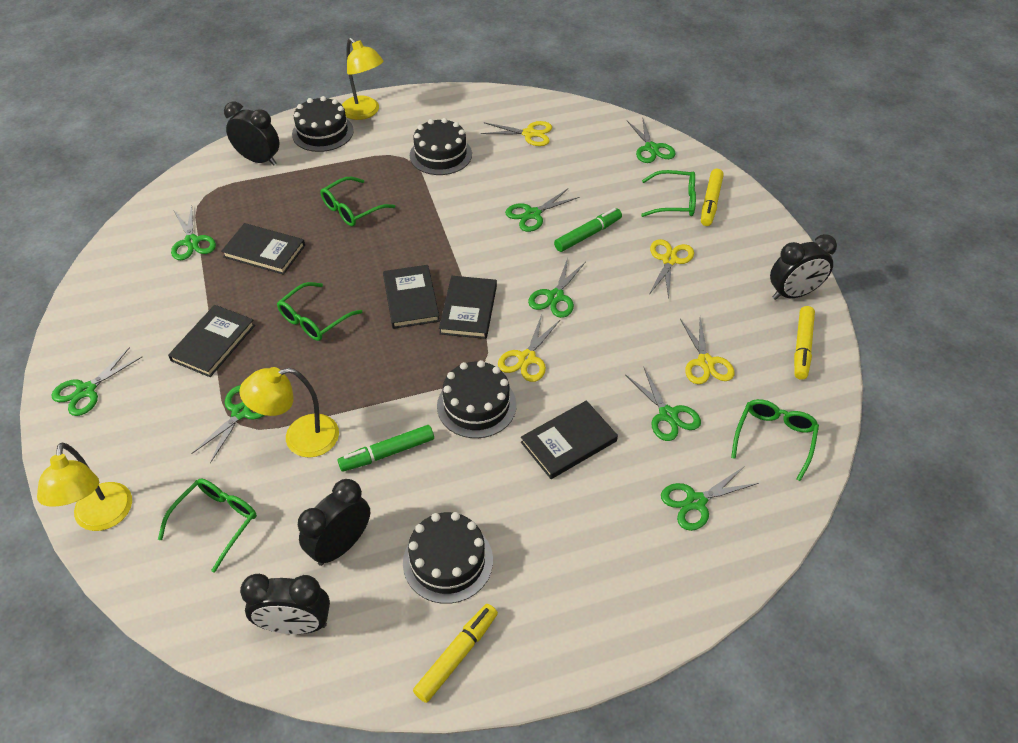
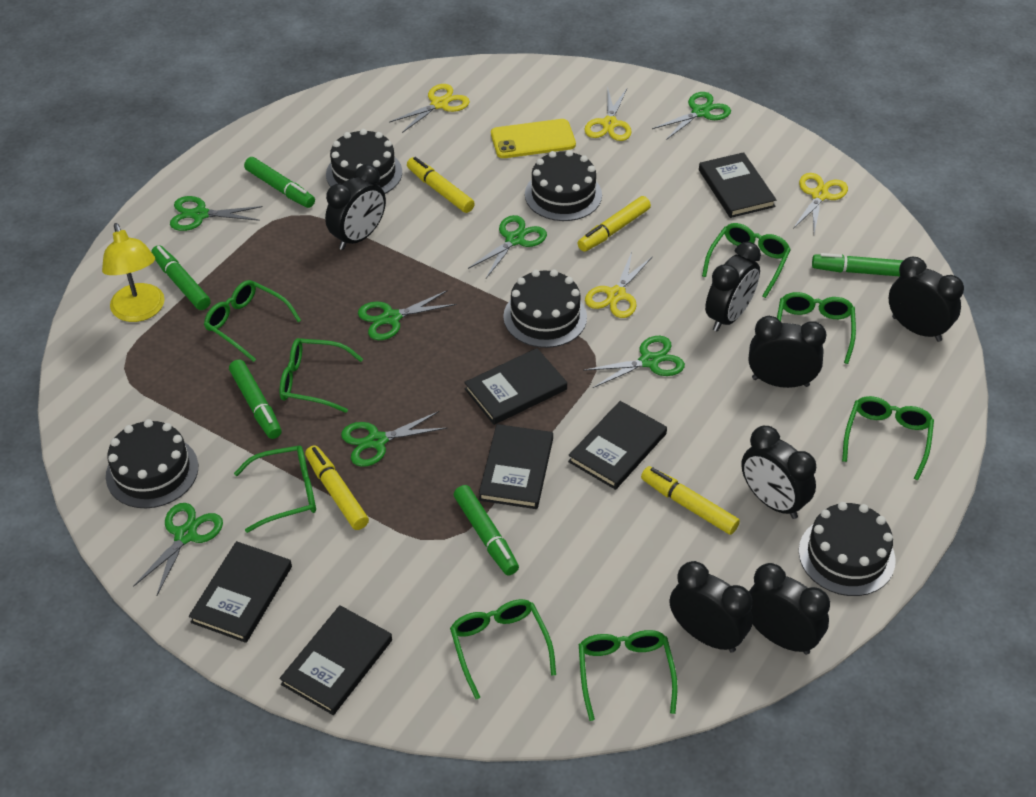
black book: [168,305,255,377] [221,223,305,275] [383,265,440,329] [439,276,497,339] [521,400,618,479] = 5 -> [189,541,292,643] [279,605,392,715] [464,348,567,425] [479,424,553,509] [568,401,667,490] [699,152,776,218] = 6
black cake: [292,96,354,152] [403,512,493,604] [410,118,472,175] [437,360,517,438] = 4 -> [106,419,198,508] [326,129,402,194] [503,269,587,348] [525,150,602,221] [799,502,896,596] = 5
black clock: [224,102,280,166] [240,574,330,634] [298,479,370,566] [770,234,837,300] = 4 -> [325,164,386,250] [670,561,753,653] [705,242,761,332] [741,426,816,519] [749,316,826,388] [749,563,830,655] [889,257,964,342] = 7
green glasses: [158,479,257,573] [277,282,362,341] [320,177,395,226] [641,170,696,217] [731,399,819,481] = 5 -> [204,280,301,362] [234,446,316,533] [280,338,363,413] [450,599,556,699] [579,630,678,721] [702,223,791,298] [777,292,856,364] [842,396,934,480] = 8
green marker: [338,425,434,472] [554,208,622,252] = 2 -> [151,245,211,310] [229,359,282,439] [244,157,315,208] [454,485,519,575] [812,253,904,276] = 5
green scissors: [51,347,142,416] [171,206,216,260] [191,385,265,463] [505,189,579,232] [528,258,586,318] [625,366,701,441] [627,117,676,163] [661,466,759,531] = 8 -> [133,503,223,596] [170,196,263,231] [341,411,447,467] [358,290,456,340] [468,215,547,278] [583,336,685,388] [652,92,731,140] = 7
yellow lamp: [37,443,132,531] [240,367,339,458] [342,38,383,120] = 3 -> [102,223,165,322] = 1
yellow marker: [413,604,498,703] [701,169,724,226] [794,306,815,380] = 3 -> [305,445,369,530] [407,157,475,213] [578,196,651,252] [641,466,740,535] = 4
yellow phone: none = 0 -> [491,119,576,158] = 1

